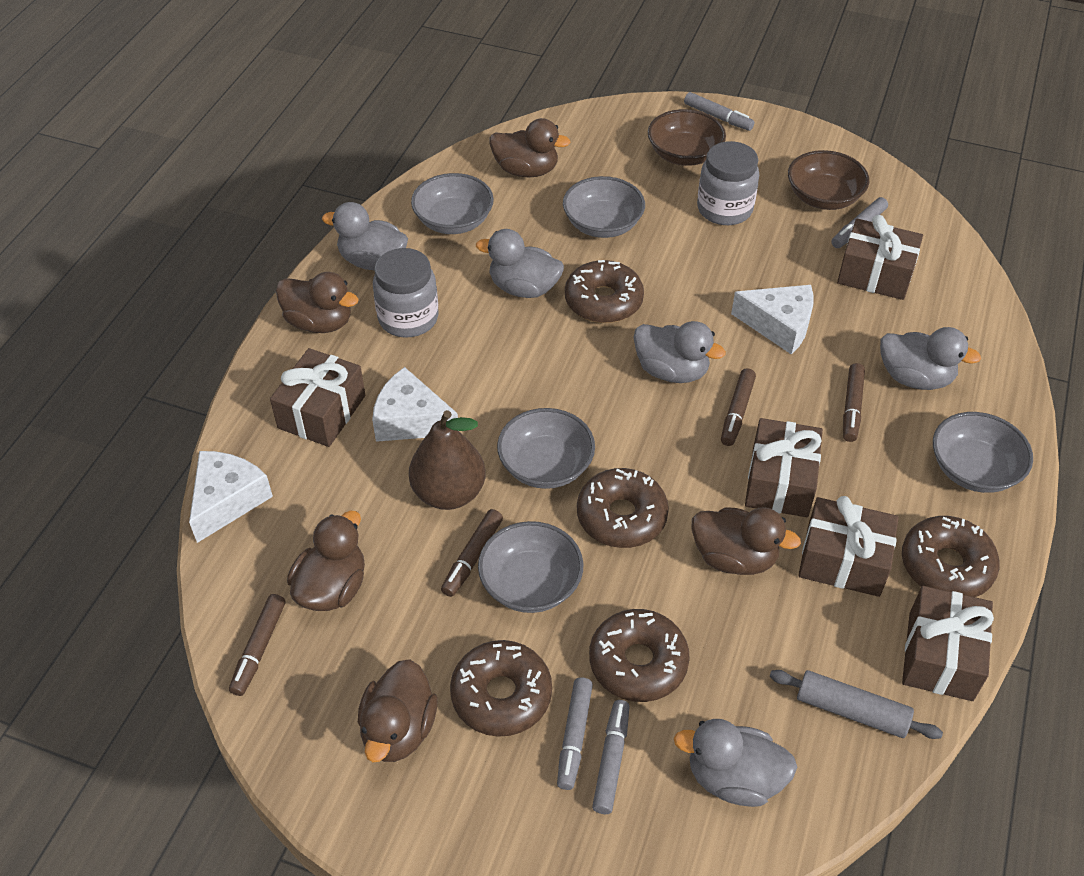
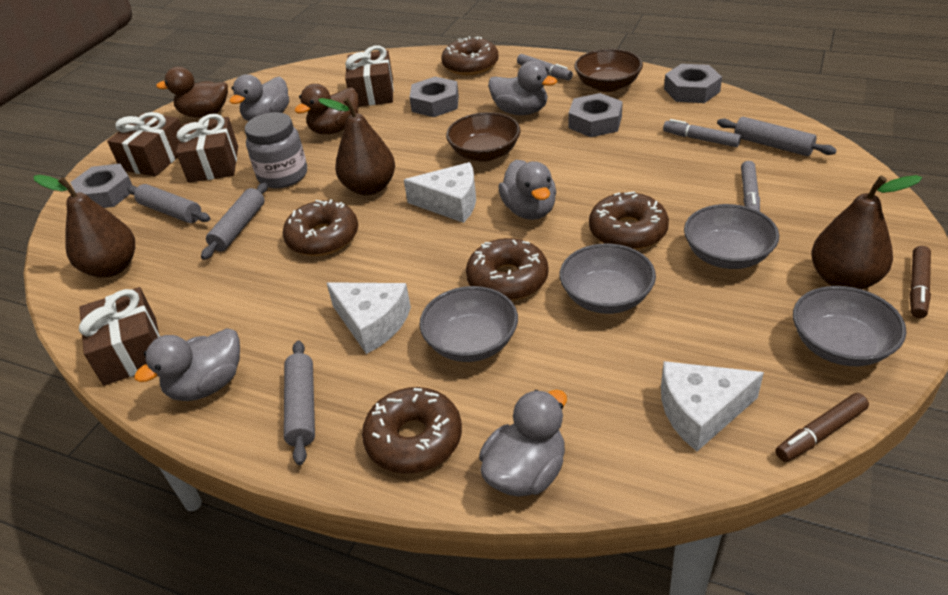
brown duck: [276,272,359,333] [287,511,365,611] [358,659,438,762] [490,118,571,177] [691,507,801,575] = 5 -> [156,67,228,118] [294,84,359,134] = 2
brown gift: [270,348,365,447] [745,418,823,517] [798,496,899,597] [837,215,923,300] [902,586,994,701] = 5 -> [79,287,160,386] [107,112,182,176] [176,114,238,183] [345,46,394,107] = 4
brown marker: [229,594,285,696] [441,509,503,597] [721,368,756,446] [843,363,865,442] = 4 -> [776,393,869,462] [910,246,931,319] = 2
brown pear: [409,410,486,510] = 1 -> [34,175,135,278] [318,98,395,196] [811,175,922,289] = 3
grey bowl: [411,173,494,234] [478,521,583,613] [497,408,595,489] [563,176,645,238] [933,412,1033,493] = 5 -> [419,286,518,362] [560,244,656,314] [684,204,779,269] [793,286,906,366] = 4
grey jar: [373,248,439,338] [697,141,759,225] = 2 -> [245,112,307,188] = 1
grey marker: [557,677,593,790] [592,700,630,814] [684,92,754,131] [831,197,888,248] = 4 -> [517,54,573,80] [663,119,741,147] [741,161,760,212] = 3
grey nut: none = 0 -> [70,164,133,208] [409,77,459,117] [568,93,623,137] [664,64,722,103] = 4
grey rolling pin: [770,670,943,739] = 1 -> [127,184,210,223] [201,182,268,260] [284,341,315,465] [717,117,836,156] = 4

